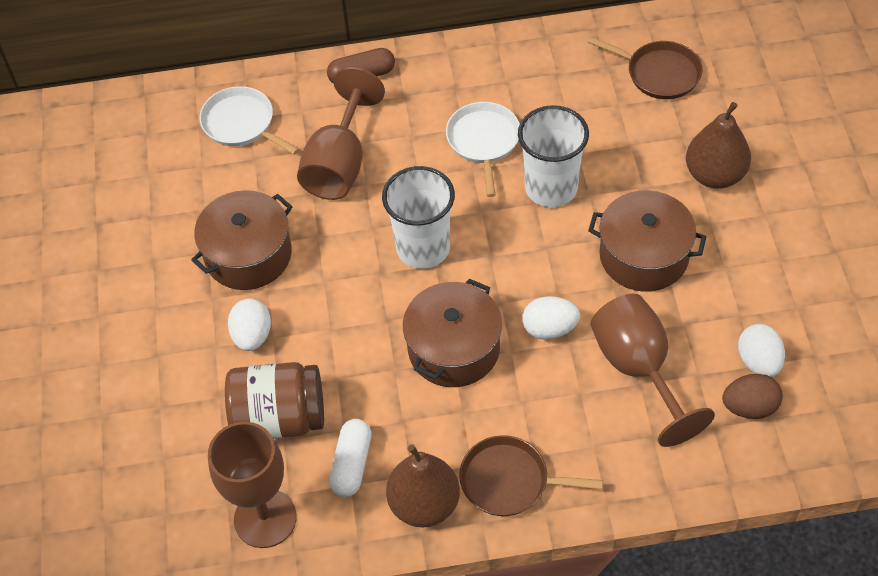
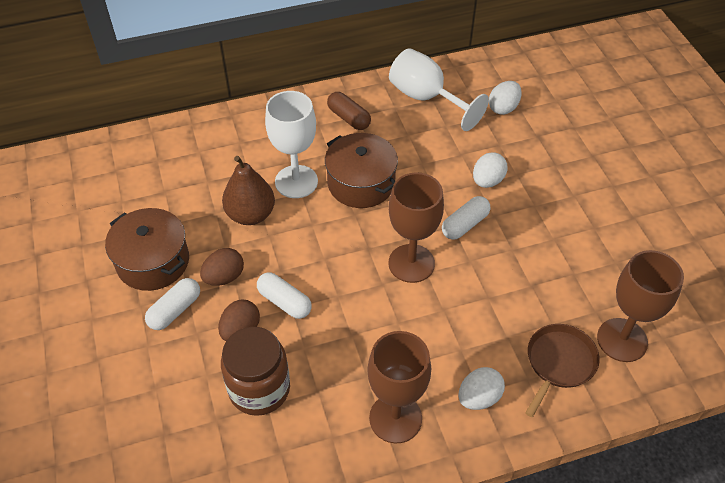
brown egg: [722,374,783,419] = 1 -> [200,248,244,286] [218,299,260,341] = 2
brown pan: [459,435,603,516] [588,37,702,99] = 2 -> [525,324,600,417] = 1
brown pear: [386,444,460,527] [686,102,751,189] = 2 -> [222,156,275,225] = 1
brown pot: [191,190,293,290] [403,279,502,387] [588,190,707,292] = 3 -> [105,208,189,291] [325,133,398,208] = 2
white capsule: [329,419,372,497] = 1 -> [145,278,200,330] [257,272,312,319] [442,196,490,240] = 3
white cup: [382,166,455,269] [518,105,589,207] = 2 -> none = 0
white goblet: none = 0 -> [265,91,318,198] [389,48,489,131] = 2
white pan: [200,86,299,155] [446,102,520,197] = 2 -> none = 0

